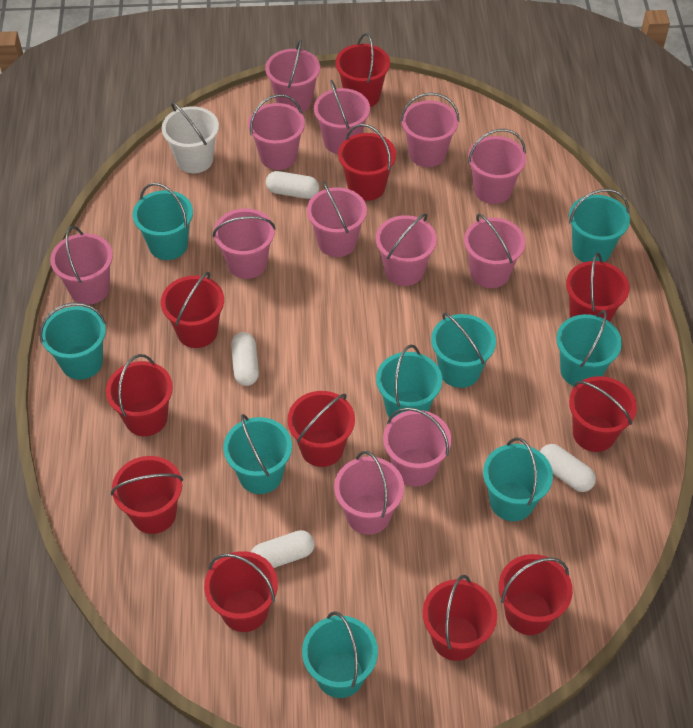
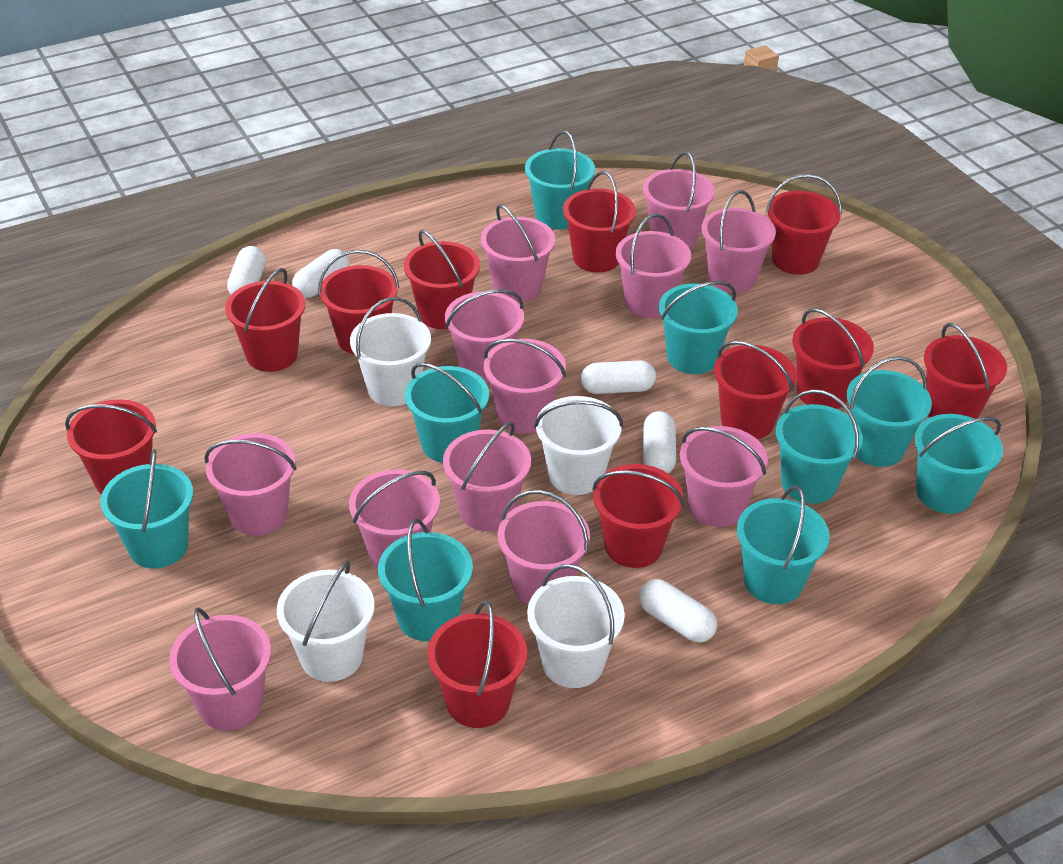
white bucket: [162,102,219,173] = 1 -> [277,561,375,682] [350,297,431,406] [527,564,625,688] [534,396,623,495] = 4
white capsule: [231,332,259,386] [251,530,315,568] [266,171,319,199] [540,444,596,492] = 4 -> [227,246,266,295] [292,249,350,298] [581,360,656,394] [639,579,717,642] [643,411,676,474] = 5

